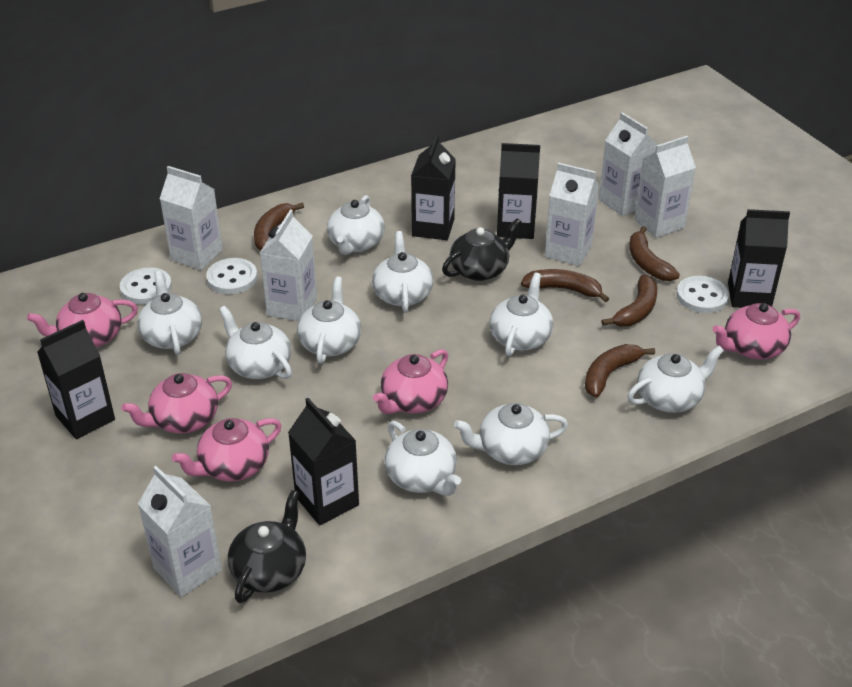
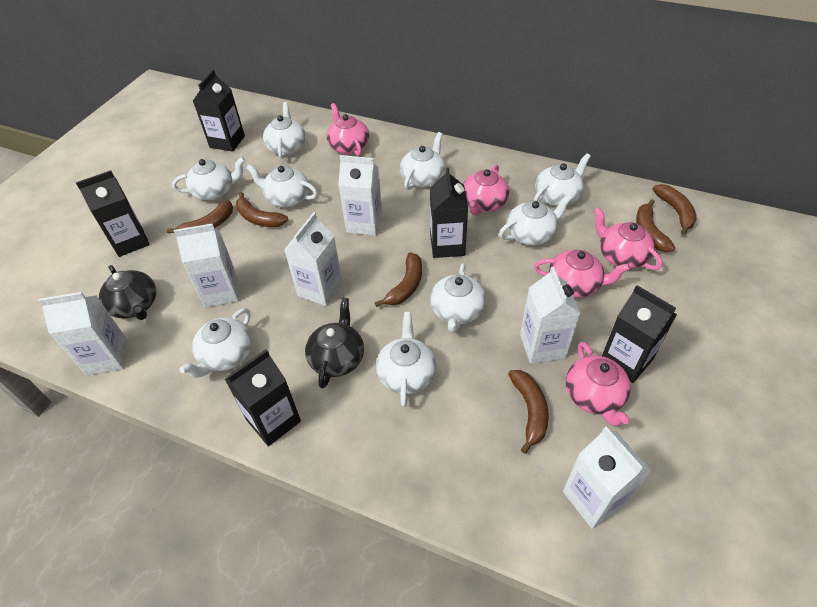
brown banana: [254,202,304,250] [521,269,609,302] [585,344,655,398] [601,275,657,326] [629,226,680,281] = 5 -> [167,200,233,233] [236,192,288,227] [375,252,422,307] [508,370,549,454] [636,199,675,252] [652,184,697,235] = 6
white button: [120,267,172,304] [206,258,257,294] [676,276,729,313] = 3 -> none = 0

